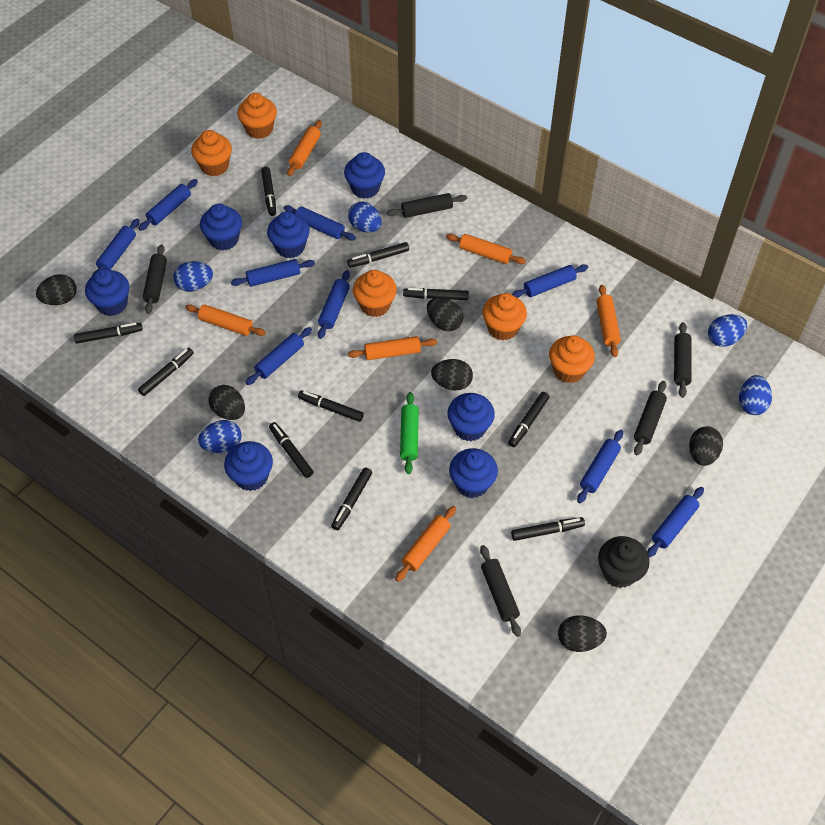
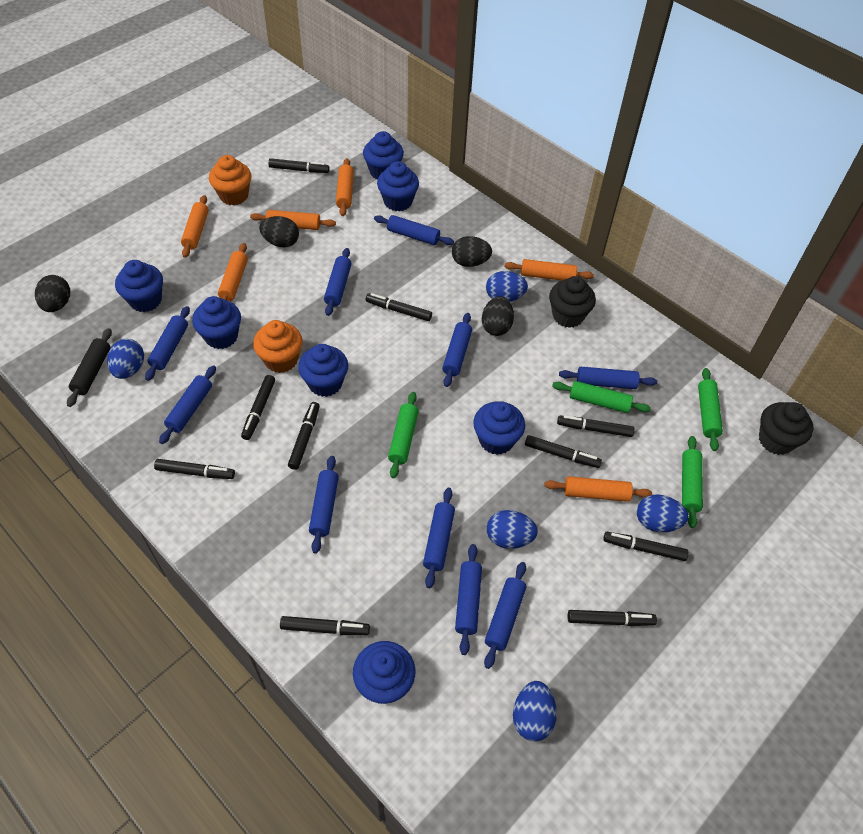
black cupcake: [598,536,650,588] = 1 -> [549,276,596,328] [759,402,814,455] = 2
black egg: [36,274,77,305] [208,385,245,420] [427,298,464,331] [431,359,473,390] [558,615,607,652] [689,426,723,466] = 6 -> [35,275,70,312] [259,216,299,247] [452,236,492,267] [482,296,514,336] = 4
black rolling pin: [143,244,167,314] [387,193,467,218] [480,545,521,637] [634,381,667,455] [674,322,692,398] = 5 -> [67,328,112,407] = 1
blue rolling pin: [92,218,140,275] [138,179,198,231] [231,259,315,287] [246,327,312,385] [284,205,356,241] [318,270,350,339] [512,264,588,298] [577,430,623,503] [647,487,704,557] = 9 -> [145,306,190,381] [159,365,216,444] [309,456,339,554] [324,248,352,316] [374,215,454,245] [423,488,455,588] [442,313,472,387] [455,544,482,655] [484,562,526,669] [559,367,657,389] = 10
green rolling pin: [400,392,419,474] = 1 -> [388,392,419,478] [552,381,651,413] [682,436,703,528] [698,368,723,451] = 4
orange cupcake: [191,130,232,176] [237,93,277,139] [353,270,397,317] [482,293,527,340] [549,335,595,383] = 5 -> [209,155,252,205] [253,320,303,373] = 2

